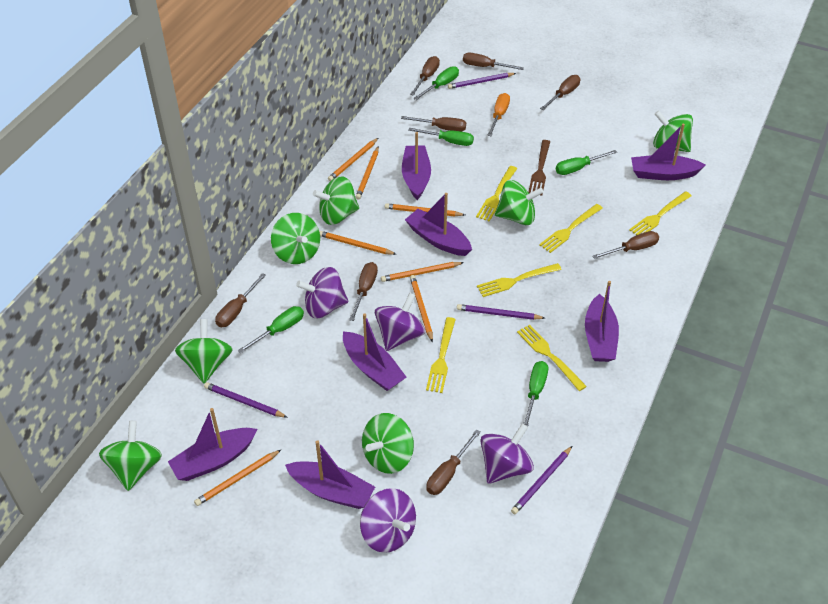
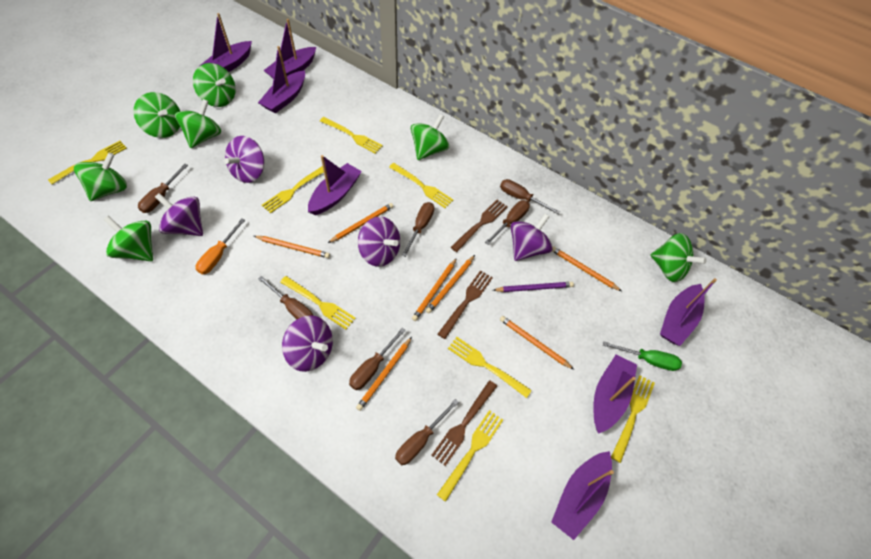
brown fork: [528,140,550,195] = 1 -> [431,380,497,466] [438,270,493,339] [450,200,508,252] = 3
brown screwdriver: [215,273,266,327] [349,262,378,321] [401,116,466,132] [410,56,440,96] [426,429,481,495] [463,53,524,70] [540,75,580,110] [593,231,659,259] = 8 -> [138,164,188,213] [258,276,313,319] [349,328,406,390] [395,399,459,465] [402,202,434,257] [485,200,530,245] [500,179,560,214] = 7
green screwdriver: [238,306,304,353] [408,128,474,146] [413,66,459,100] [523,361,548,427] [556,150,617,175] = 5 -> [603,341,682,371] = 1
purple pencil: [204,382,288,418] [448,73,516,89] [457,304,545,320] [511,446,572,514] = 4 -> [493,282,574,292] = 1
purple spinning top: [296,267,348,318] [360,488,416,553] [375,293,425,351] [480,423,534,484] = 4 -> [155,193,203,236] [224,136,264,183] [282,315,333,372] [358,216,400,267] [511,214,553,261] = 5
yellow fork: [426,317,456,393] [476,166,517,221] [477,263,562,297] [517,325,587,391] [539,204,603,253] [629,191,692,235] = 6 -> [48,141,127,184] [262,166,324,213] [280,276,356,330] [320,117,383,154] [389,163,453,208] [437,410,503,502] [448,337,532,398] [611,375,655,463] = 8

